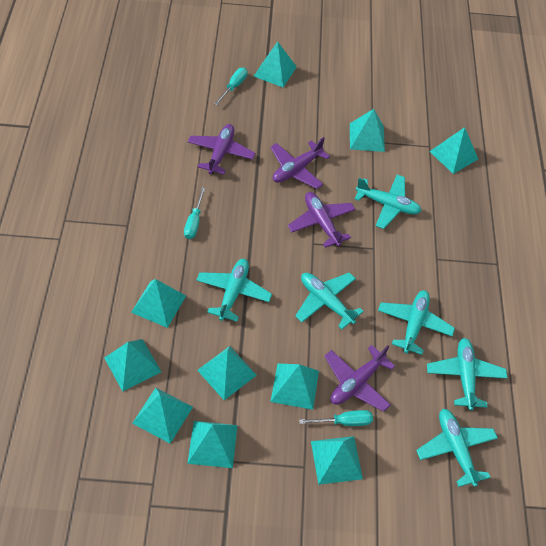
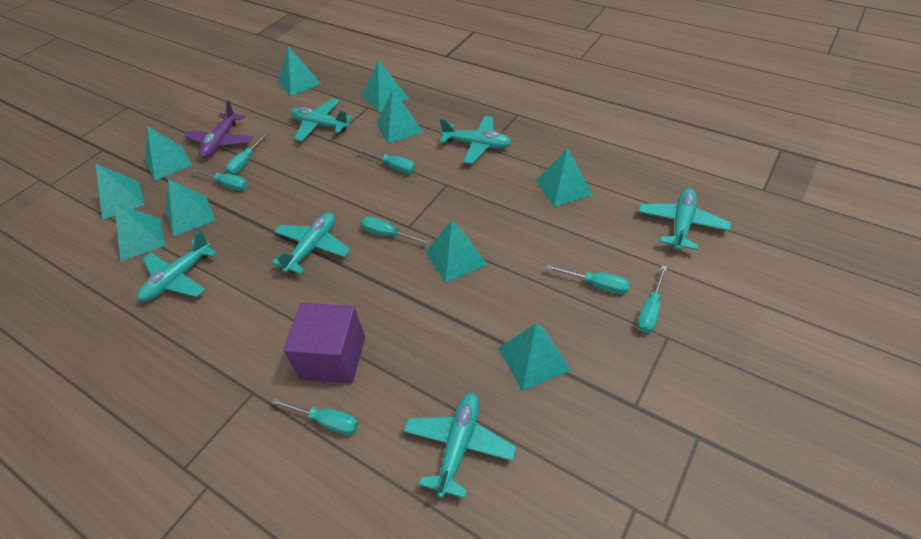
purple cube: none = 0 -> [283,303,365,384] = 1
purple plane: [188,124,255,174] [270,137,330,189] [288,192,356,248] [324,345,395,412] = 4 -> [184,100,252,158] = 1
turquoise screwdriver: [184,187,206,239] [214,68,247,105] [299,410,373,426] = 3 -> [192,168,248,191] [225,132,269,175] [271,398,359,435] [358,148,416,174] [361,217,430,244] [546,265,630,294] [637,266,667,333] = 7

